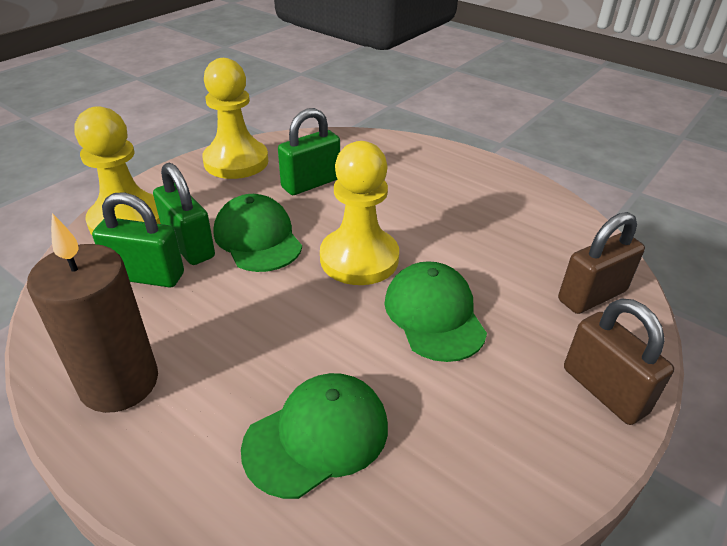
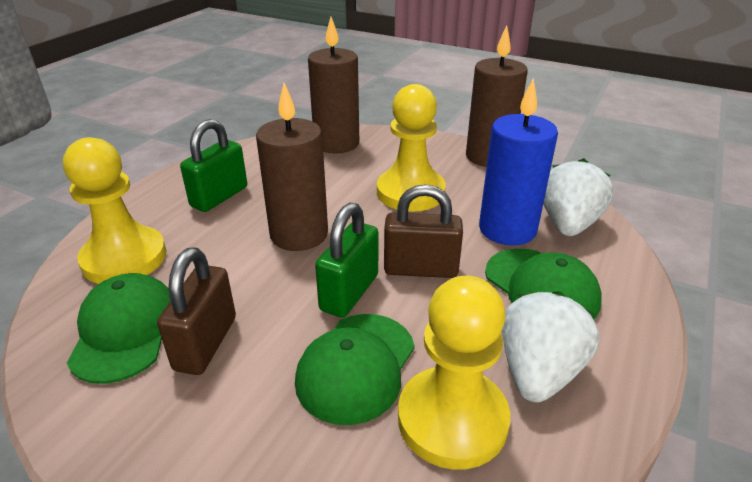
blue candle: none = 0 -> [479,78,558,246] = 1
brown candle: [27,213,158,413] = 1 -> [256,83,328,251] [308,17,359,153] [466,26,528,167] = 3
green padlock: [92,192,184,287] [153,163,215,265] [278,108,340,195] = 3 -> [180,119,247,212] [315,203,378,318] = 2
white strawberry: none = 0 -> [502,291,599,403] [543,158,613,236] = 2

